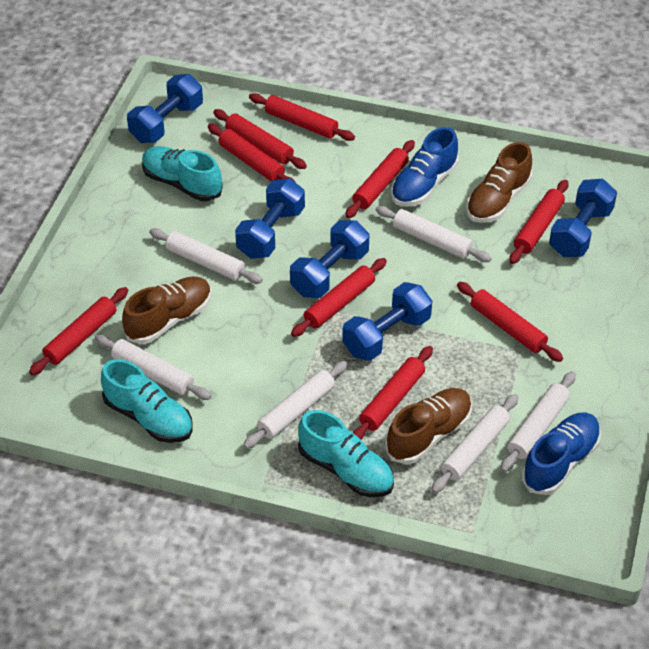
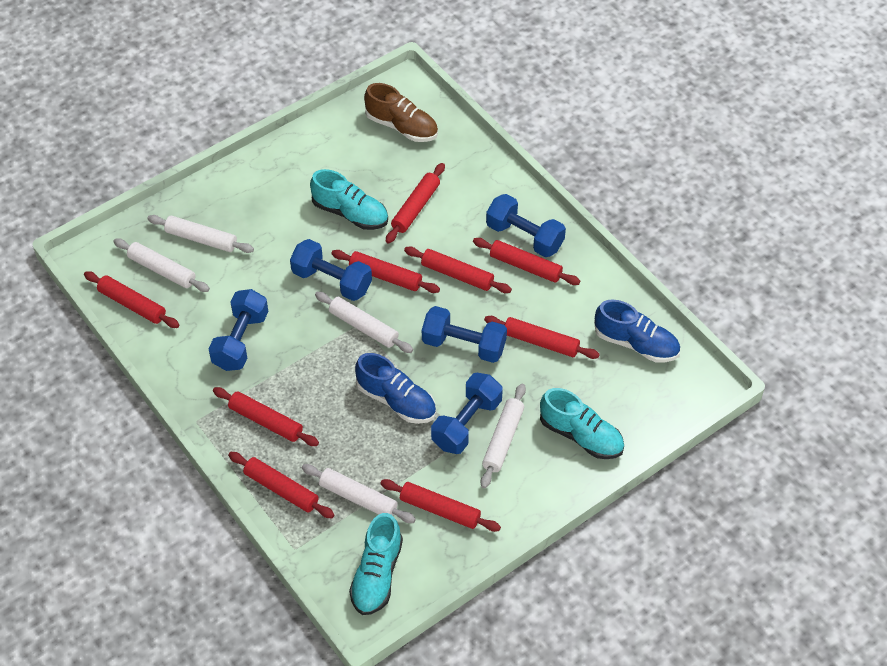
brown shoe: [122,276,212,344] [386,388,472,464] [466,142,532,223] = 3 -> [364,83,438,142] = 1
white rolling pin: [95,335,211,400] [149,228,263,284] [243,361,348,449] [376,206,492,262] [432,394,519,493] [501,371,576,472] = 6 -> [113,238,210,292] [147,215,254,253] [302,464,416,523] [315,292,413,353] [481,384,526,488] = 5

